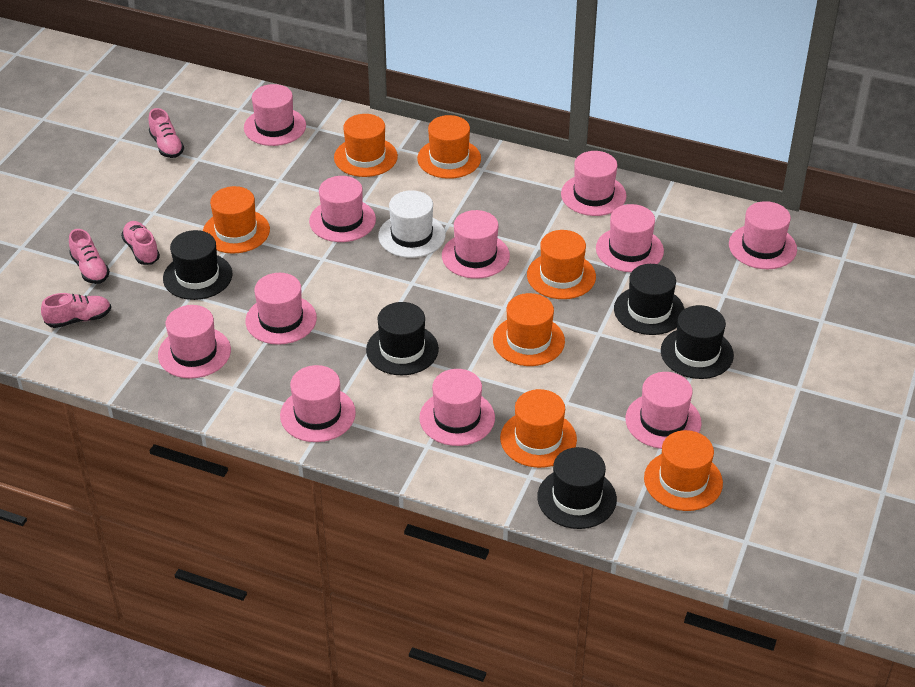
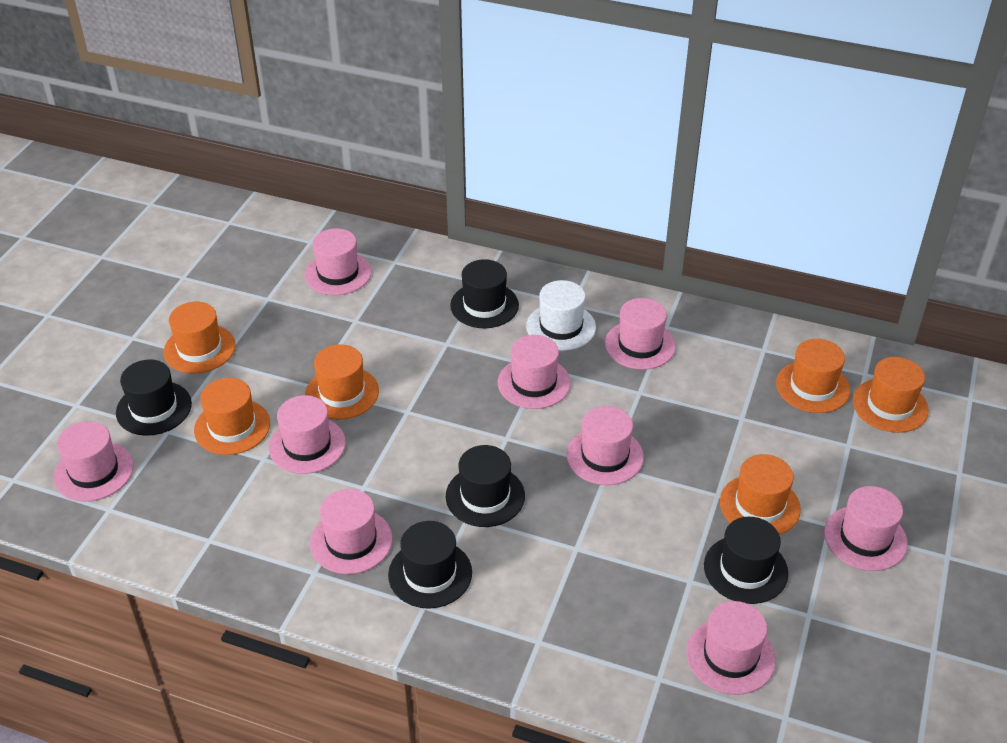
orange hat: [203,186,270,254] [334,114,398,177] [417,115,481,179] [493,293,565,366] [500,389,577,468] [527,230,596,299] [644,430,723,511] = 7 -> [164,302,235,373] [194,378,270,455] [305,344,379,420] [720,454,801,535] [776,339,850,413] [853,357,929,433] = 6
pink hat: [158,305,231,379] [244,84,306,146] [245,273,317,345] [280,365,356,442] [309,176,376,242] [419,369,495,446] [442,210,510,279] [561,151,627,216] [596,204,664,272] [625,372,702,449] [729,201,797,269] = 11 -> [54,421,134,501] [269,395,346,474] [305,228,372,295] [310,489,392,574] [498,335,571,409] [566,406,644,485] [605,298,676,370] [687,601,776,695] [824,486,908,571] = 9
pink shoe: [41,293,111,328] [69,229,110,284] [121,221,160,265] [149,108,184,158] = 4 -> none = 0

